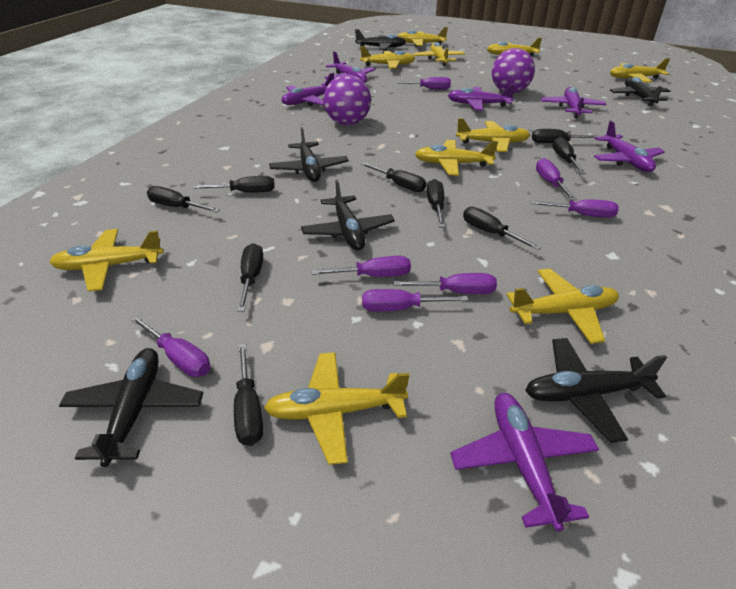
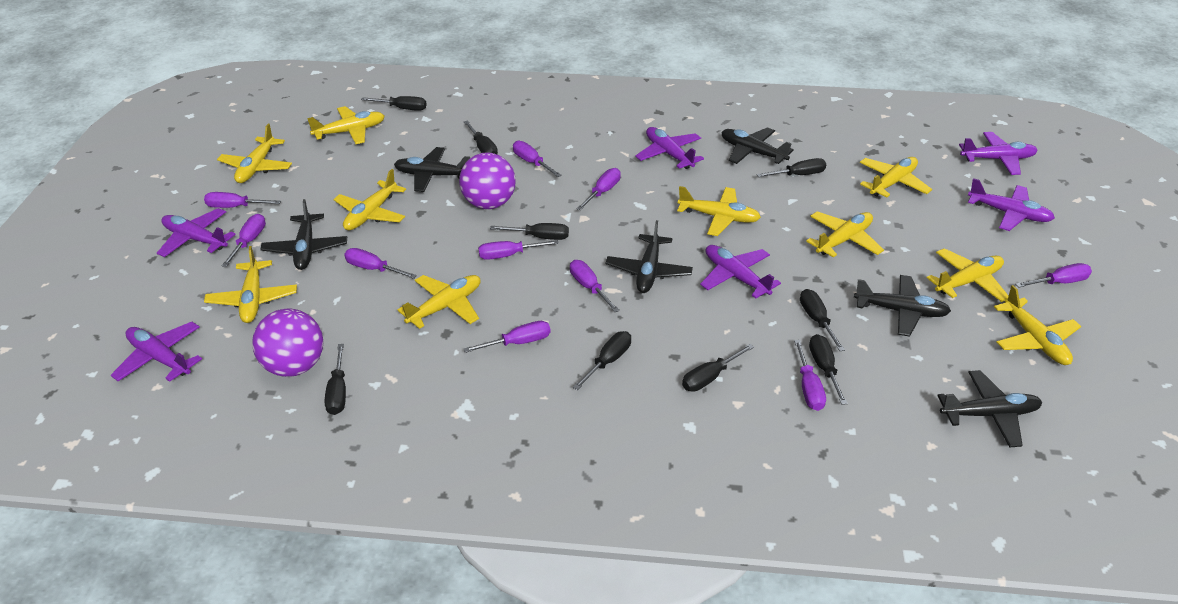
purple screwdriver: [130,315,211,377] [312,256,411,277] [362,289,468,312] [394,273,497,294] [395,77,451,90] [530,199,618,218] [536,158,577,201] = 7 -> [204,192,281,208] [222,214,266,267] [344,248,417,279] [464,321,551,353] [478,240,559,260] [513,141,562,177] [570,260,620,312] [576,168,621,211] [794,340,826,411] [1015,263,1092,288] = 10

